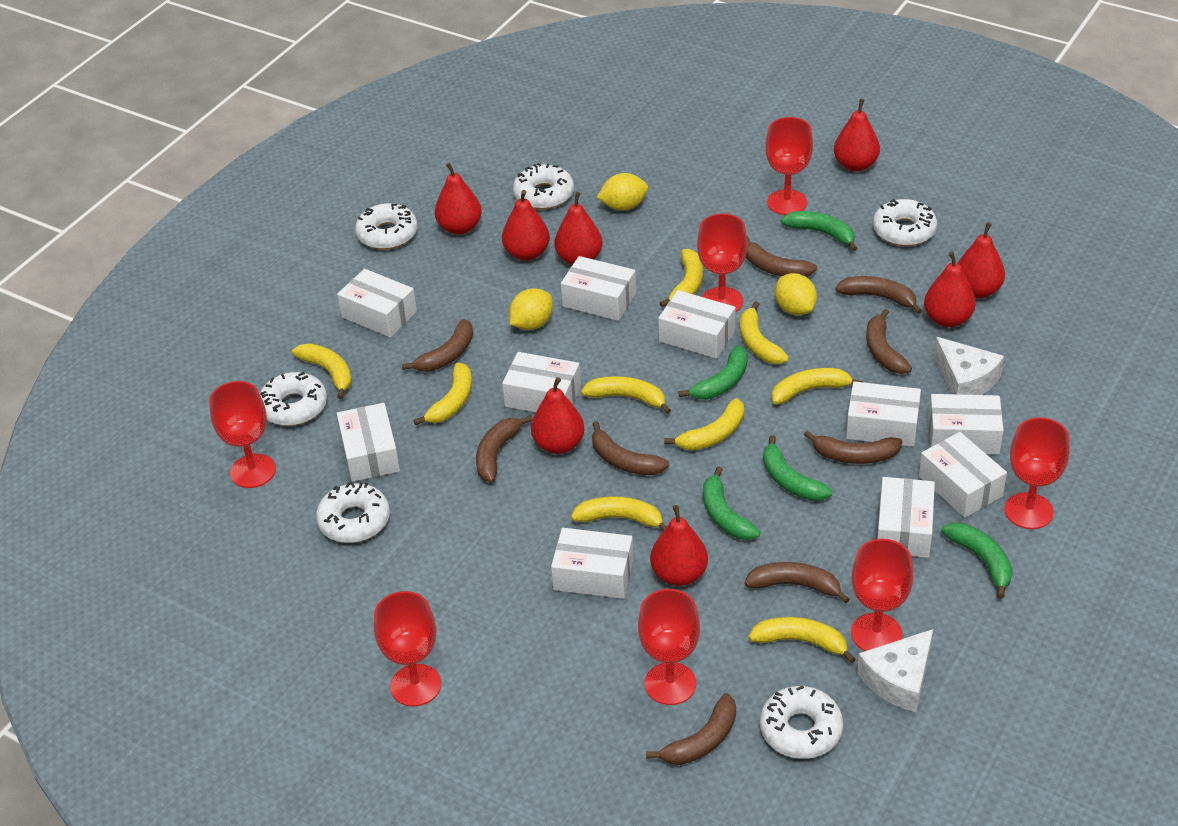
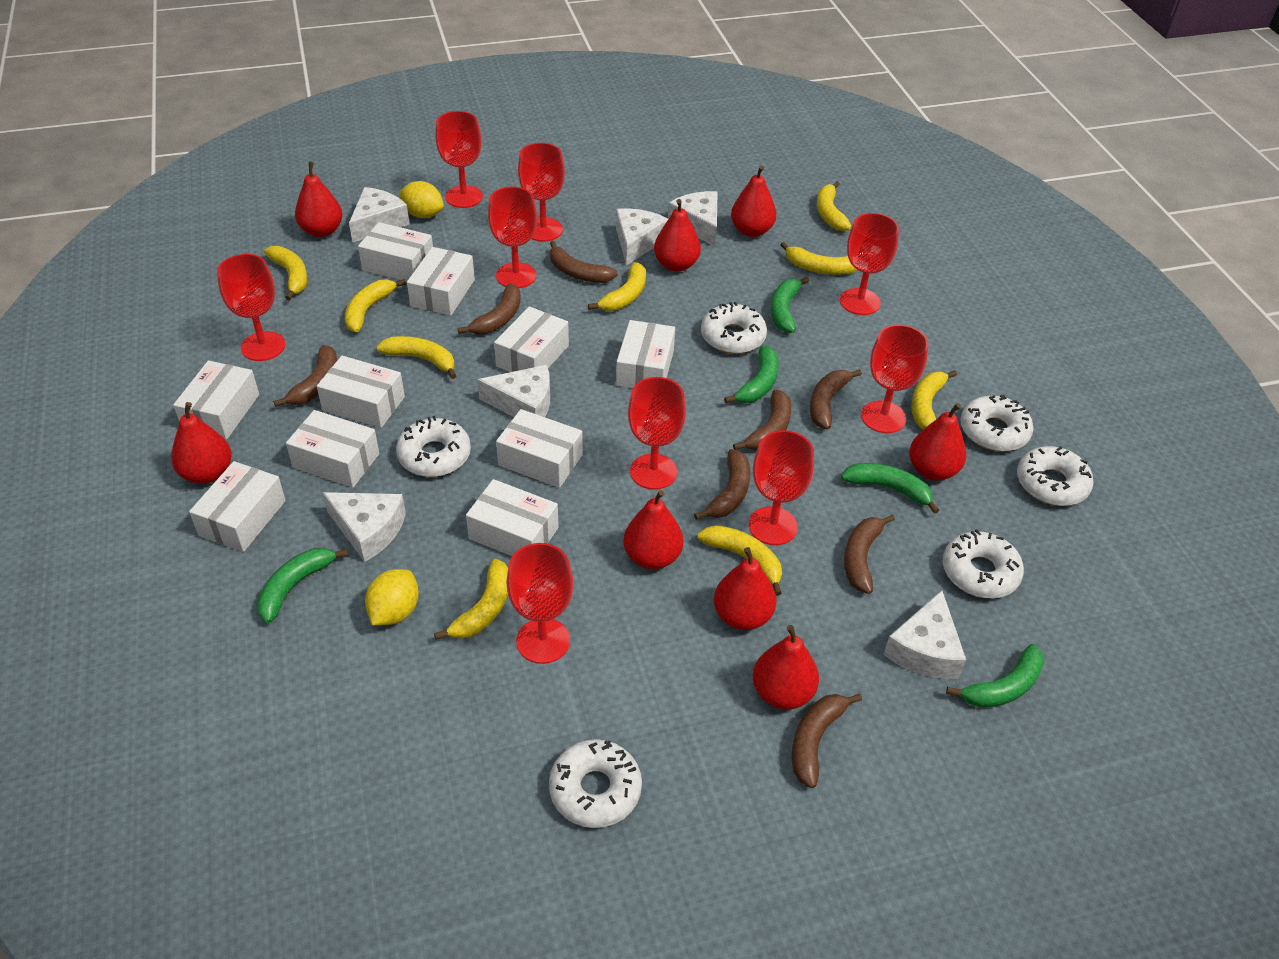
brown banana: [402,319,473,372] [476,415,533,483] [592,421,669,475] [646,693,736,765] [744,562,849,604] [746,236,817,277] [804,430,902,464] [835,276,922,314] [866,309,912,374] = 9 -> [273,345,337,407] [458,283,520,334] [550,241,618,283] [694,449,751,520] [733,389,791,450] [792,694,862,788] [810,369,862,430] [844,514,895,594] = 8
red goblet: [209,381,276,488] [374,591,441,707] [638,589,700,705] [697,213,748,312] [765,117,813,215] [851,539,914,651] [1005,417,1070,529] = 7 -> [217,254,286,361] [435,111,483,208] [488,187,537,288] [506,543,573,664] [518,143,565,242] [628,377,686,490] [749,430,814,545] [840,213,899,315] [861,325,928,433] = 9
white cheese: [857,629,933,713] [934,337,1004,395] = 2 -> [323,492,406,562] [349,187,410,243] [477,365,550,417] [616,208,668,265] [668,191,718,246] [883,590,966,679] = 6
yellow lemon: [509,288,553,330] [597,173,648,211] [775,273,817,315] = 3 -> [365,569,419,626] [399,181,444,218] = 2

